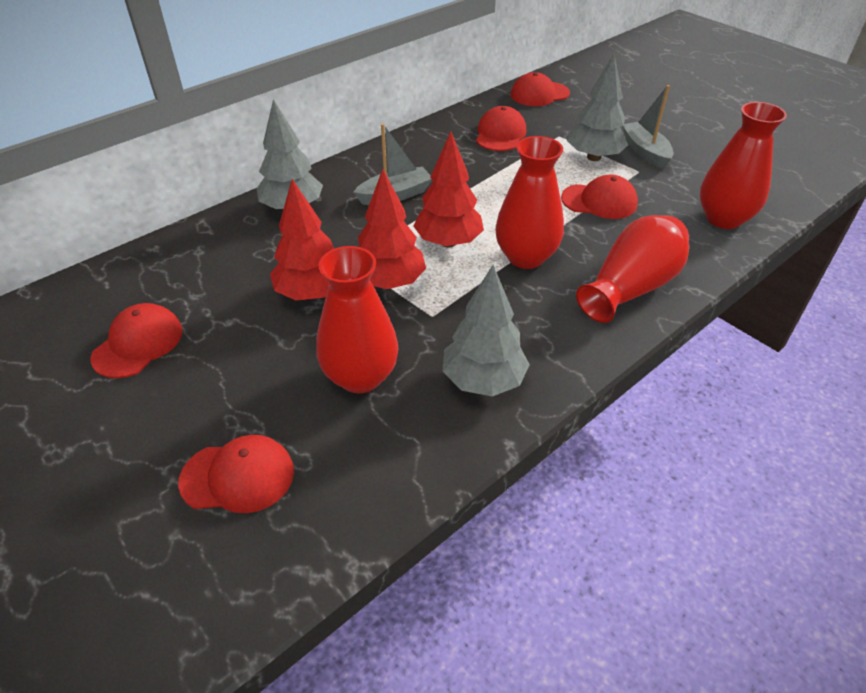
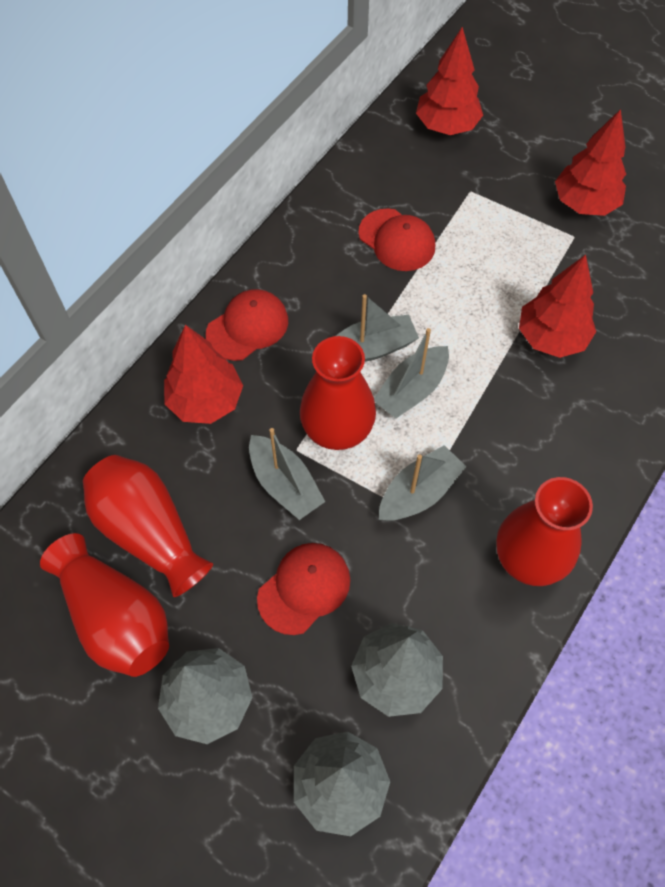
grey boat: [354,123,432,205] [622,85,674,169] = 2 -> [249,428,325,520] [336,294,419,362] [374,328,449,418] [379,445,466,521] = 4
red cap: [90,303,183,378] [178,435,294,513] [476,106,526,151] [511,72,570,106] [561,175,638,219] = 5 -> [206,289,288,361] [257,543,350,635] [358,208,435,271] = 3
red tree: [270,179,334,300] [358,169,426,289] [413,131,484,248] = 3 -> [164,325,243,424] [416,27,483,135] [519,255,596,358] [555,109,626,216] = 4

